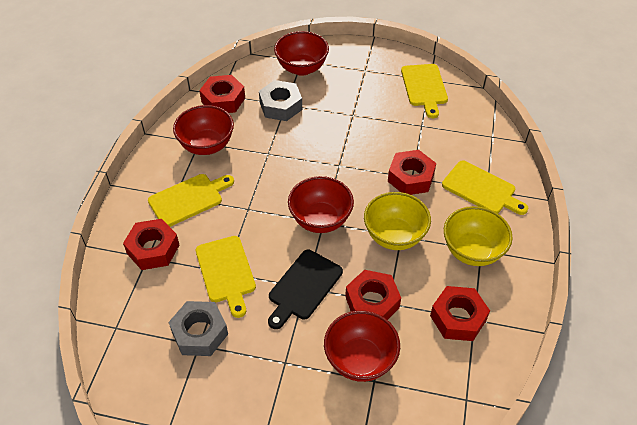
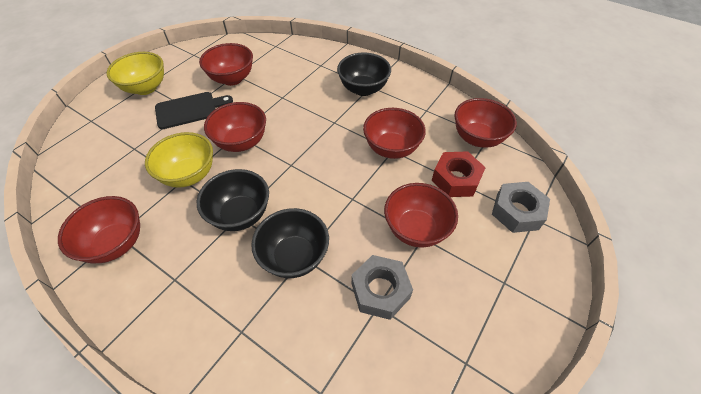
black bowl: none = 0 -> [197,169,269,231] [251,208,329,278] [337,52,391,96] = 3
red bowl: [173,105,234,155] [274,31,329,76] [288,176,354,233] [324,310,400,382] = 4 -> [58,196,140,263] [199,43,253,86] [204,102,266,152] [363,108,426,159] [384,183,458,248] [455,98,517,148] = 6
red nut: [123,219,179,270] [199,75,245,113] [345,270,401,320] [388,150,436,195] [430,286,490,341] = 5 -> [432,151,486,197] = 1
yellow cutting board: [148,174,234,227] [196,236,256,318] [401,64,448,118] [442,160,528,215] = 4 -> none = 0

